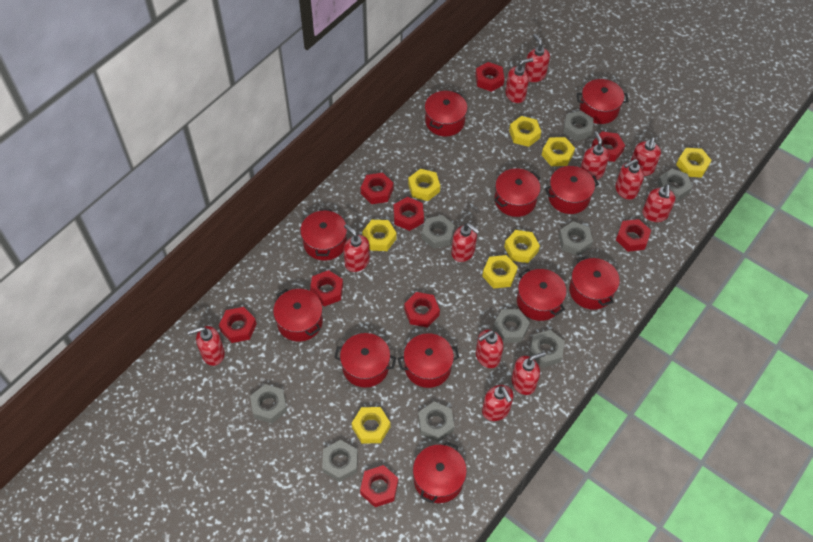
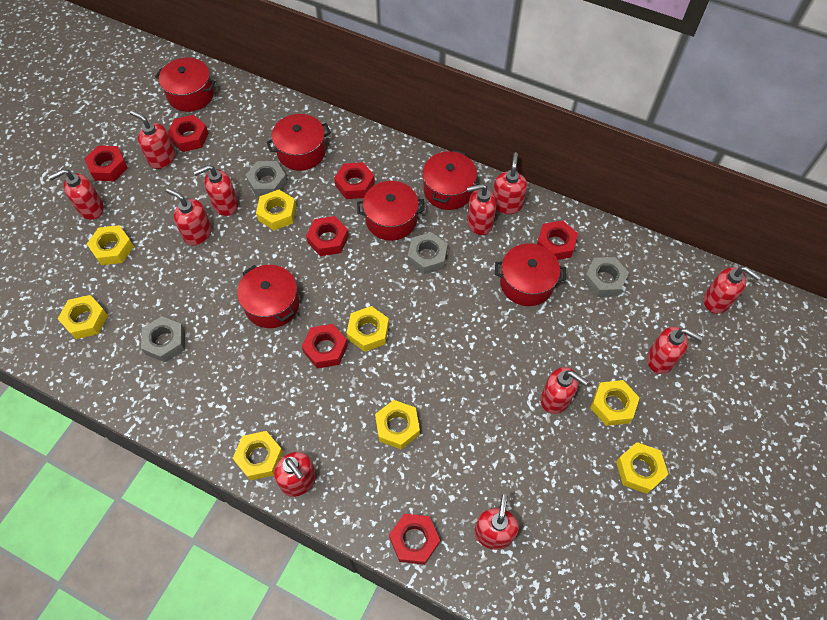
grey nut: [250,384,287,423] [322,440,358,482] [418,402,454,442] [421,215,455,249] [493,309,530,343] [529,330,565,367] [559,221,593,256] [563,110,594,141] [657,169,692,201] = 9 -> [141,316,185,362] [246,161,287,197] [408,232,448,274] [584,257,629,297] = 4
red nut: [219,307,257,343] [310,270,343,307] [360,465,398,507] [361,173,394,204] [393,197,424,231] [404,292,440,328] [475,62,505,92] [591,132,625,162] [616,219,651,252] = 9 -> [84,145,128,181] [167,115,209,152] [302,324,348,368] [306,216,349,256] [334,162,375,199] [389,514,440,565] [537,220,578,260] = 7
red pot: [273,289,323,342] [300,209,347,261] [334,333,396,388] [398,333,459,388] [413,441,467,504] [425,91,467,136] [494,168,541,217] [517,269,566,321] [545,166,599,214] [569,256,620,310] [577,79,629,124] = 11 -> [155,58,216,112] [237,265,299,328] [266,114,331,171] [357,181,425,241] [422,150,477,210] [495,244,566,306] = 6
red soap dispenser: [187,326,225,366] [344,224,370,272] [451,223,480,262] [476,330,503,368] [482,385,514,421] [505,58,533,103] [512,352,546,395] [525,34,550,82] [580,131,609,180] [615,159,644,200] [631,137,661,176] [642,184,676,222] = 12 -> [48,169,104,220] [130,111,175,169] [166,188,212,245] [194,165,238,216] [274,452,316,497] [467,184,496,235] [474,494,519,550] [493,152,527,214] [541,367,588,414] [647,327,703,374] [704,267,761,314] = 11

